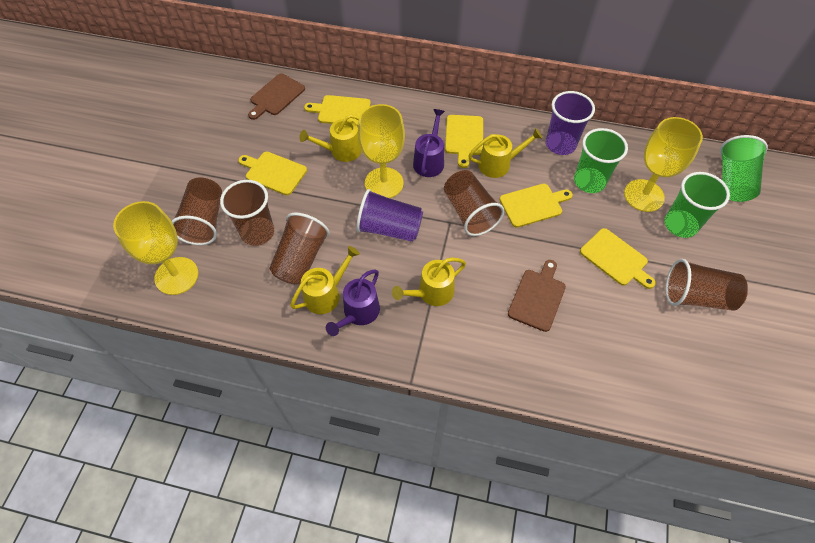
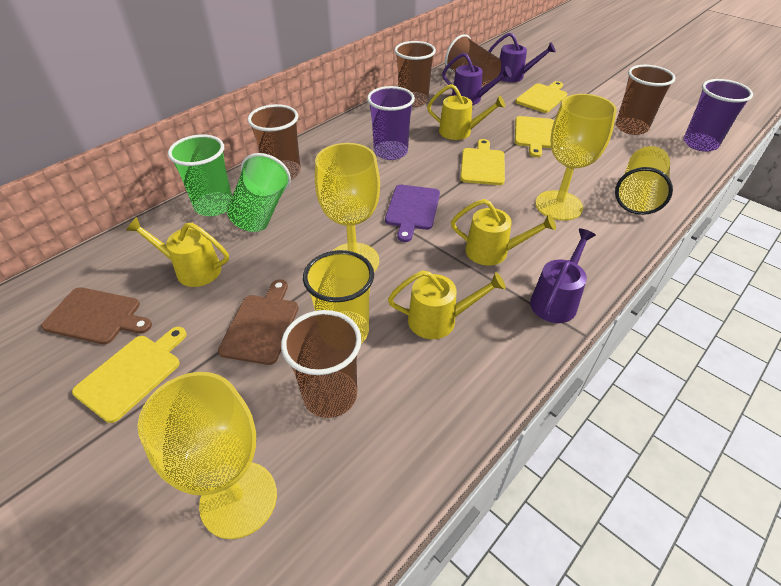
green cup: [574,128,628,193] [664,172,730,238] [720,135,768,202] = 3 -> [168,134,232,216] [227,153,291,232] = 2
purple cutting board: none = 0 -> [385,185,440,242] = 1
purple watering can: [326,269,380,336] [413,109,445,177] = 2 -> [442,53,512,105] [488,33,556,82] [530,228,596,323] = 3
yellow cup: none = 0 -> [303,250,374,343] [615,146,673,215] = 2
yellow cutting board: [238,152,307,195] [304,95,371,126] [445,115,483,168] [500,184,573,228] [580,228,656,289] = 5 -> [72,327,187,423] [460,139,505,185] [515,81,567,113] [515,116,554,157] = 4

